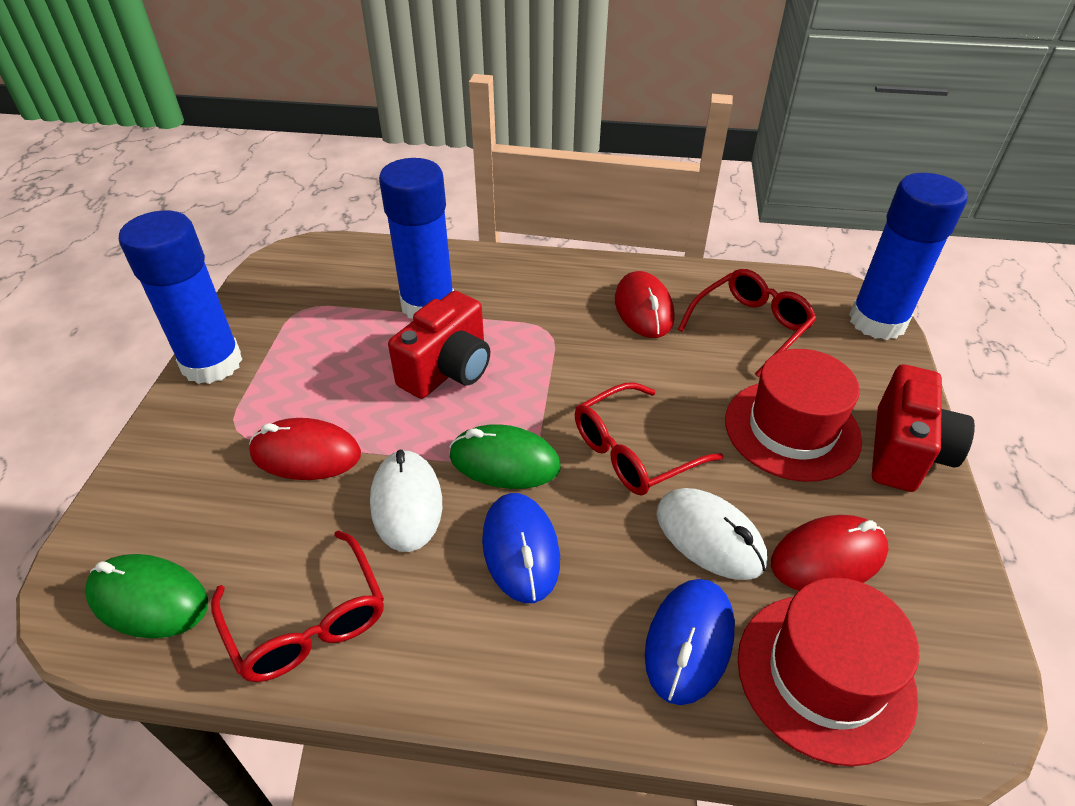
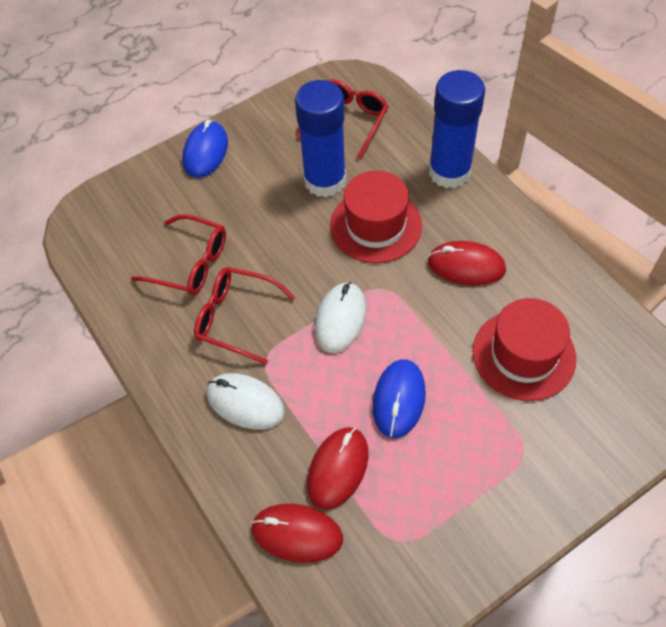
blue glue stick: [119,210,242,384] [379,158,454,319] [849,173,968,340] = 3 -> [295,80,346,198] [429,70,485,188] = 2
green mouse: [85,554,208,638] [449,424,560,489] = 2 -> none = 0
red camera: [388,291,490,399] [872,364,975,492] = 2 -> none = 0

